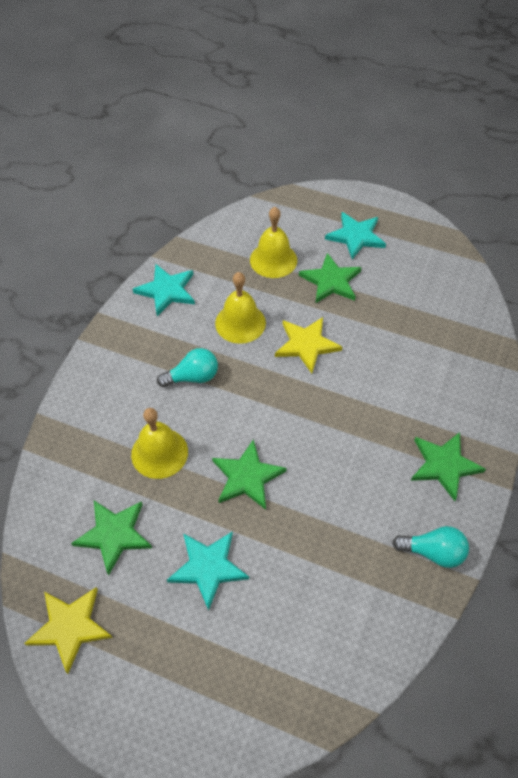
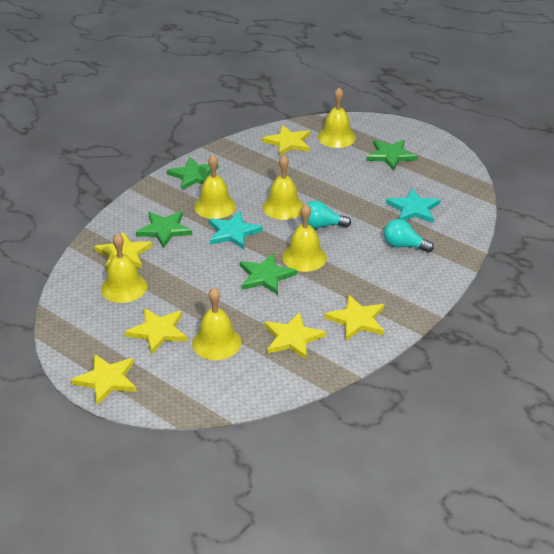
turquoise star: [133,264,195,316] [167,531,249,611] [325,212,386,259] = 3 -> [209,211,263,249] [386,188,441,223] = 2
yellow bell: [131,408,188,479] [215,272,266,344] [250,207,297,278] = 3 -> [101,233,147,303] [192,287,241,360] [194,154,236,219] [263,155,304,220] [282,204,327,272] [318,87,356,148] = 6
yellow star: [24,587,113,674] [275,317,342,373] = 2 -> [71,354,137,405] [94,232,153,271] [124,308,188,355] [262,125,310,156] [264,312,326,360] [325,295,384,341] = 6

